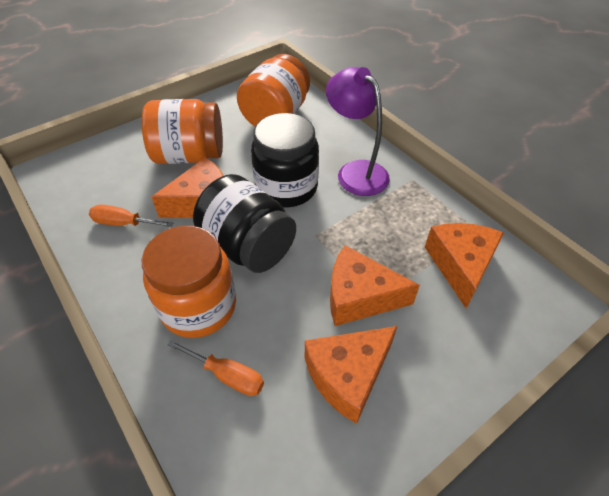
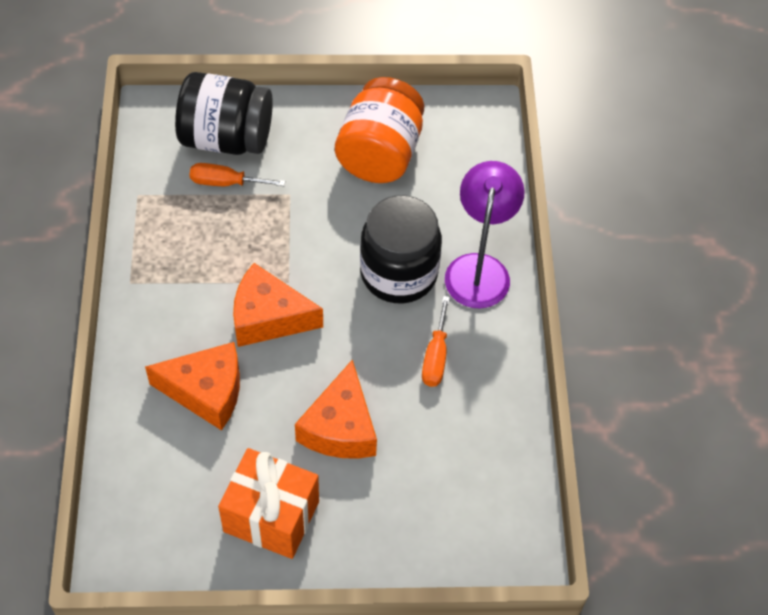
orange cheese: [152,157,224,218] [305,326,397,424] [330,245,420,326] [425,223,504,308] = 4 -> [145,342,240,431] [233,263,323,347] [295,359,377,458] = 3
orange gift: none = 0 -> [218,448,319,559] = 1
orange jar: [142,99,223,164] [142,226,236,338] [237,54,310,126] = 3 -> [335,77,424,183] = 1

